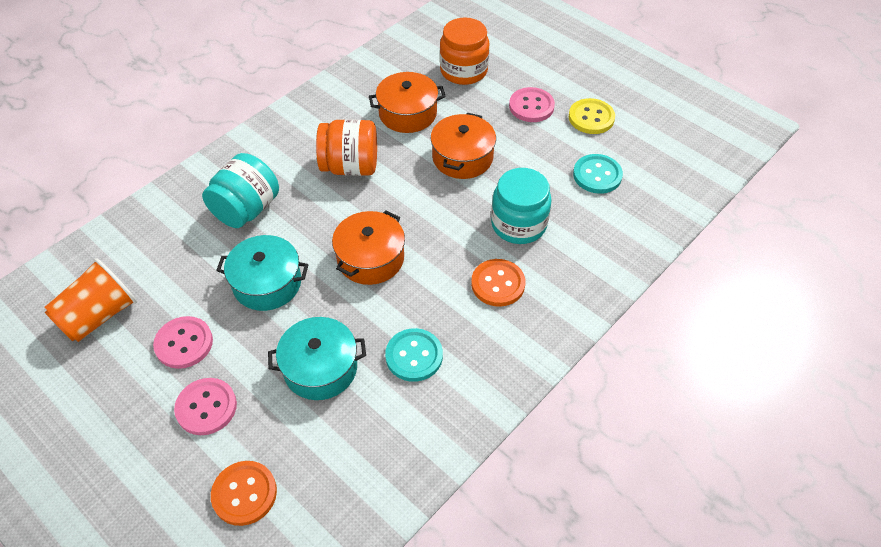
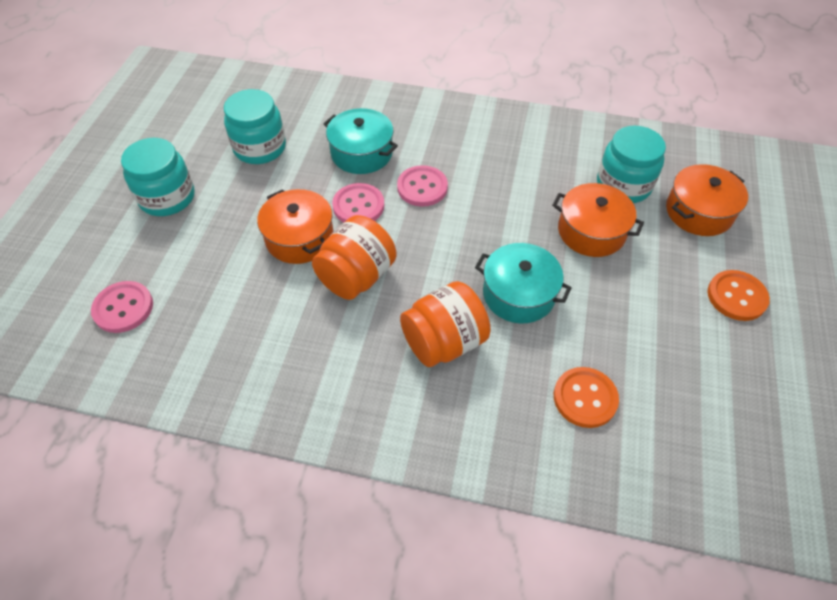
orange cup: [44,258,137,342] = 1 -> none = 0
turquoise button: [385,328,443,382] [573,154,623,194] = 2 -> none = 0
turquoise jar: [202,153,279,228] [491,168,552,244] = 2 -> [121,138,195,216] [224,89,286,164] [597,126,666,203] = 3
yellow button: [569,98,615,134] = 1 -> none = 0

